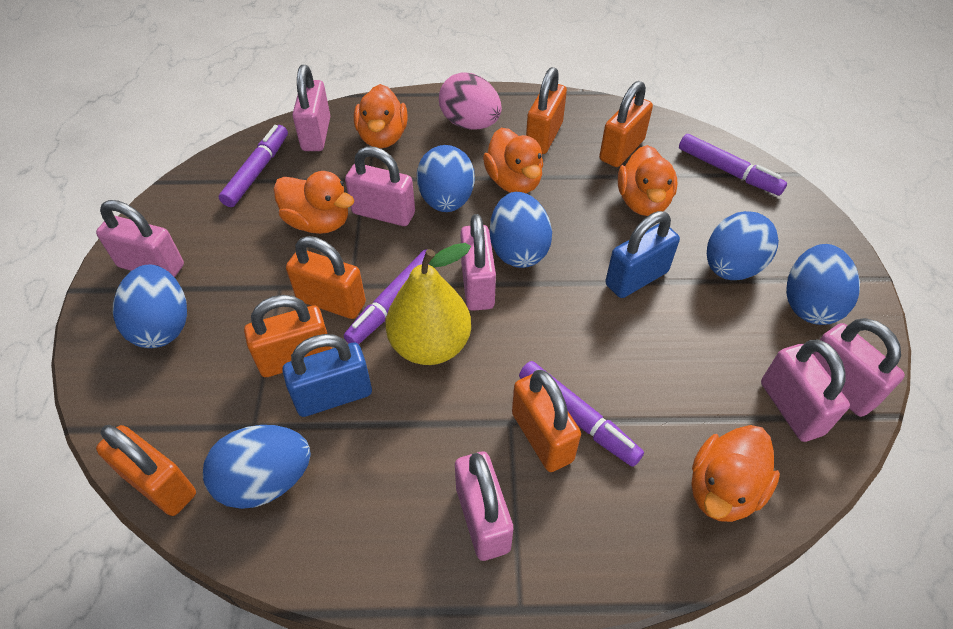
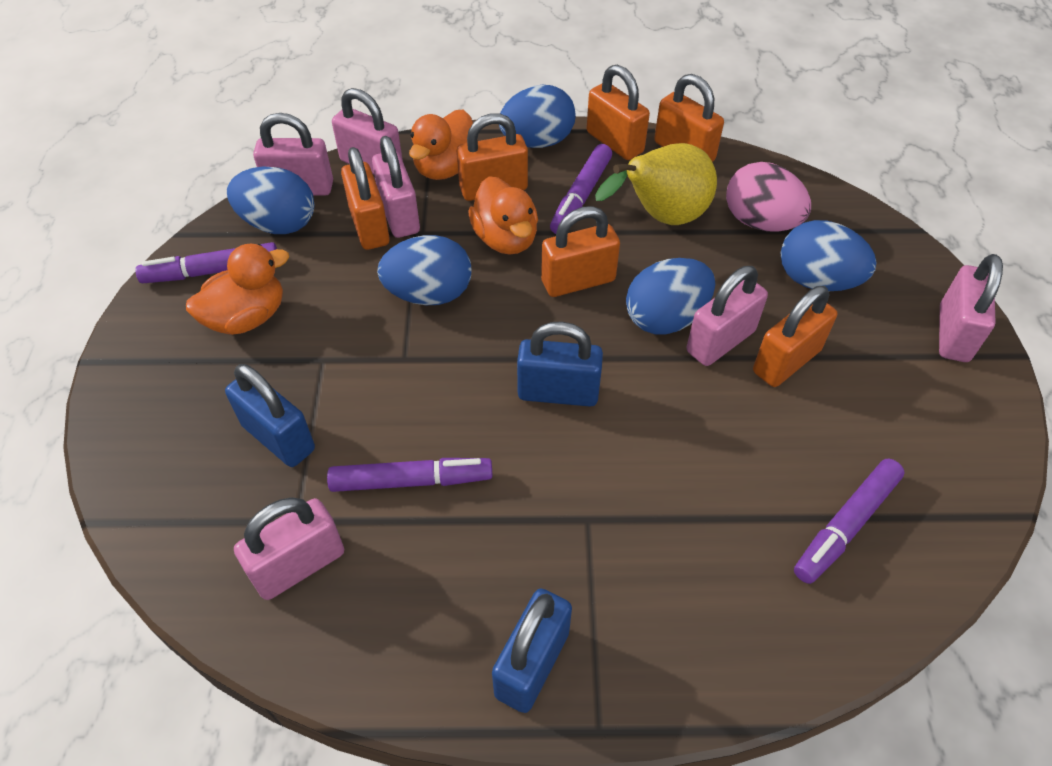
blue egg: [113,264,187,348] [203,425,311,509] [417,145,475,212] [490,192,552,268] [707,211,779,280] [786,244,860,325] = 6 -> [227,167,314,234] [377,235,472,305] [499,85,575,148] [626,258,715,335] [781,220,877,291] = 5
blue padlock: [282,334,372,417] [605,211,680,298] = 2 -> [225,364,315,467] [492,588,572,713] [517,322,603,407] = 3
orange duck: [273,171,355,234] [354,84,408,148] [483,128,543,193] [618,145,677,216] [691,425,780,522] = 5 -> [186,244,289,335] [409,110,473,180] [468,176,538,255] = 3
pink padlock: [96,200,184,277] [292,65,330,151] [345,146,415,226] [455,452,513,561] [460,214,496,311] [761,339,850,442] [813,318,905,417] = 7 -> [234,497,344,600] [253,113,333,196] [332,88,403,174] [372,136,420,238] [686,266,768,366] [939,254,1003,362] = 6

